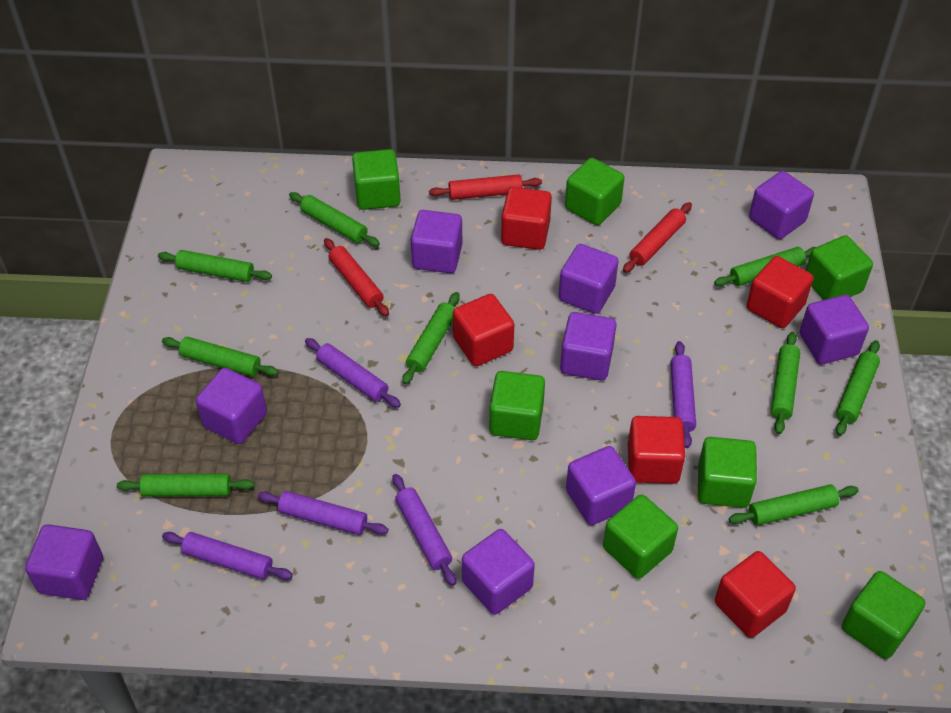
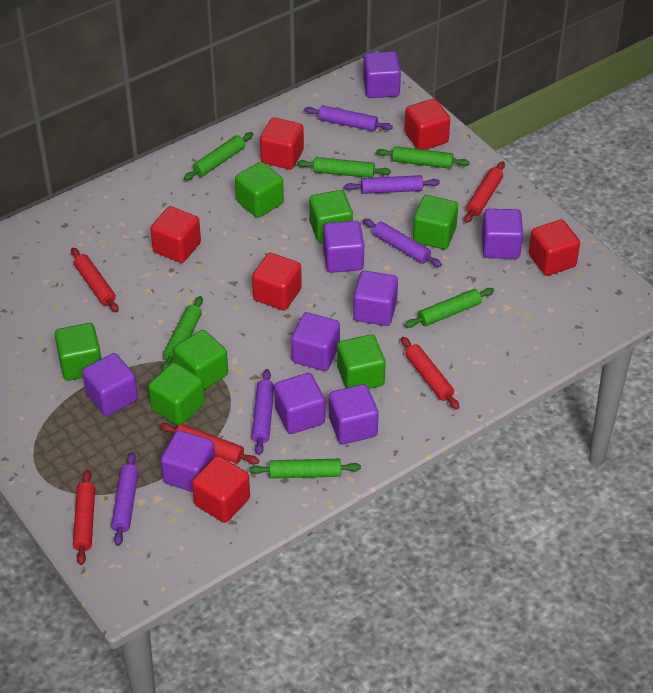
green rolling pin: [117,473,254,497] [158,250,272,282] [162,337,279,376] [289,192,380,247] [402,292,460,384] [714,247,816,286] [729,484,859,525] [771,332,800,434] [836,340,880,436] = 9 -> [162,296,203,371] [184,132,253,181] [249,459,361,478] [297,157,391,178] [376,146,470,169] [405,288,494,328] = 6
red cube: [453,294,514,366] [501,187,552,250] [628,416,685,484] [715,551,796,638] [746,256,814,328] = 5 -> [150,206,201,263] [192,456,250,523] [252,253,302,311] [260,117,304,169] [404,99,450,150] [529,219,580,276] = 6
red rolling pin: [324,238,389,317] [429,174,542,200] [623,202,692,273] = 3 -> [71,248,119,312] [73,469,95,565] [160,423,259,465] [401,337,459,409] [464,161,505,223] = 5

